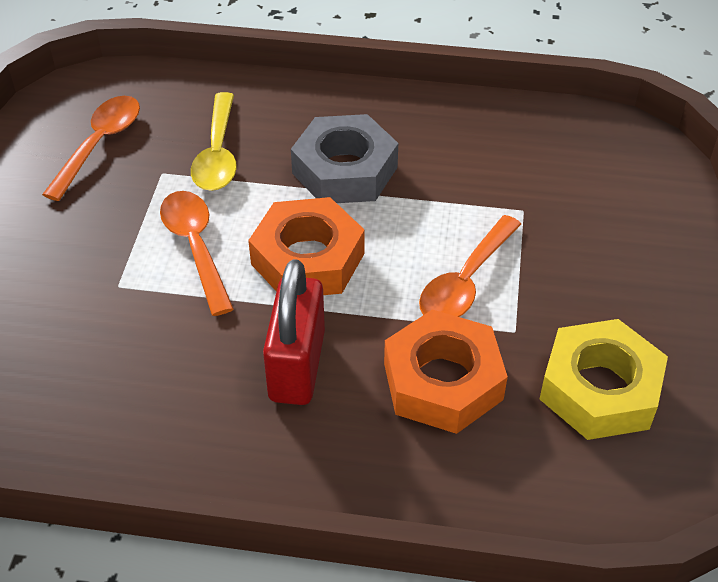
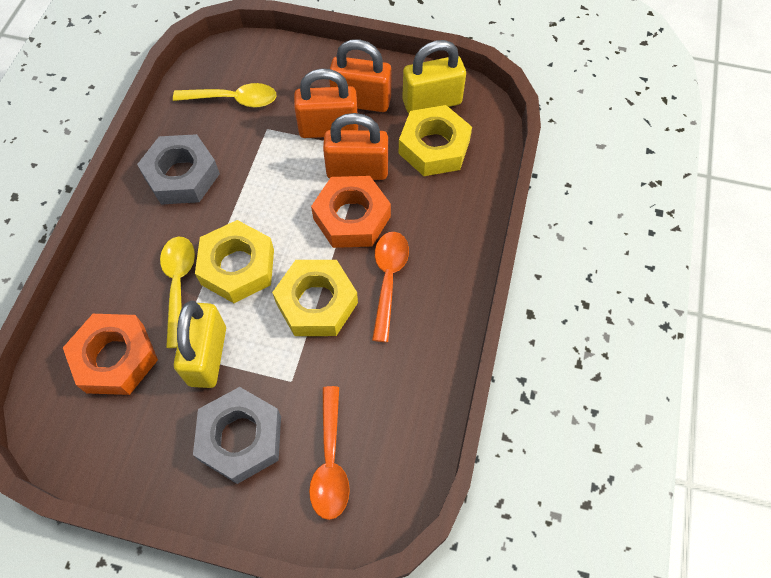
grey nut: [291,114,398,203] = 1 -> [137,134,220,205] [193,387,281,484] = 2
orange padlock: none = 0 -> [294,68,358,138] [323,113,388,180] [329,39,392,112] = 3
orange spoon: [42,96,140,201] [160,191,234,316] [419,215,521,317] = 3 -> [309,386,350,520] [372,232,409,342] = 2
red padlock: [263,259,325,405] = 1 -> none = 0
yellow nut: [540,319,668,440] = 1 -> [195,220,274,303] [272,260,358,336] [399,105,472,176] = 3
yellow padlock: none = 0 -> [174,301,226,388] [402,40,466,113] = 2
yellow spoon: [191,92,237,191] = 1 -> [160,236,195,348] [173,83,277,108] = 2

